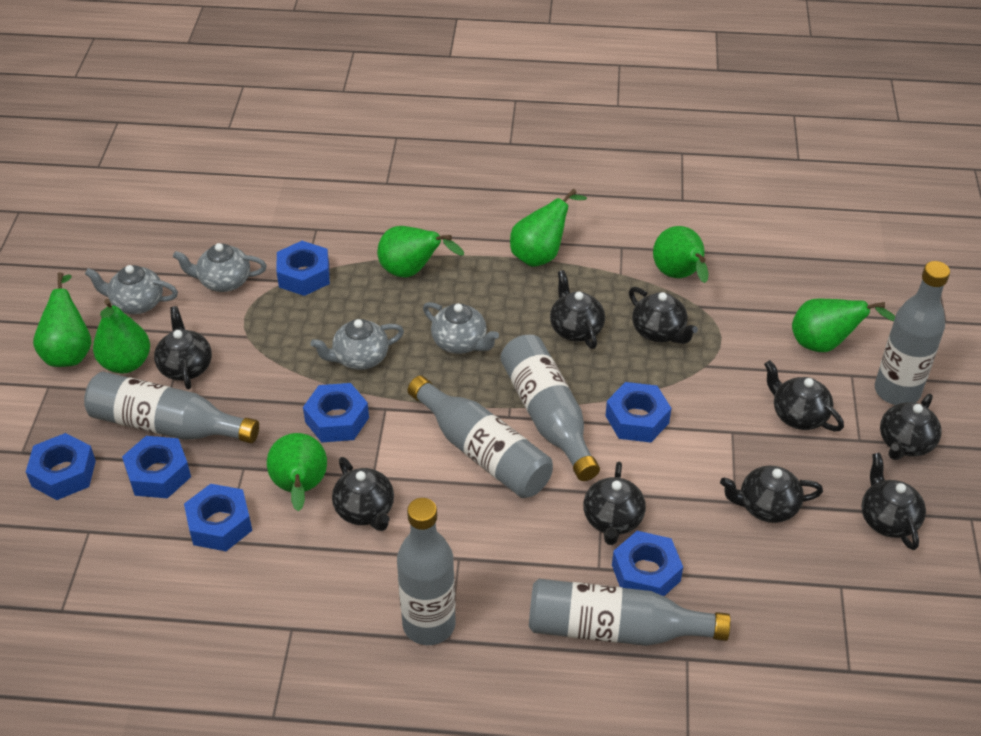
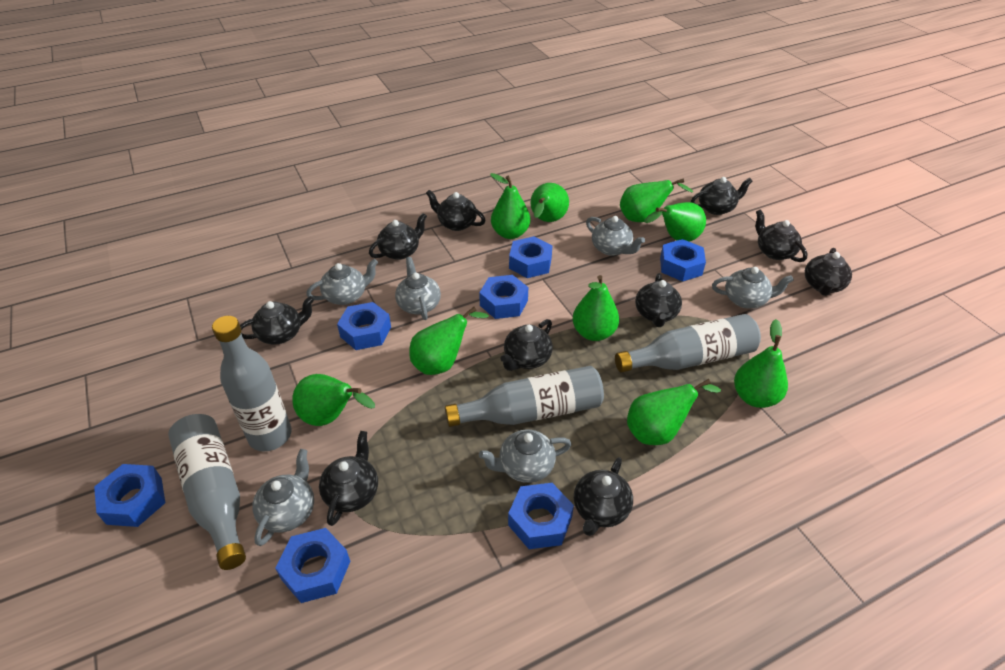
black teapot: [154,306,212,389] [332,457,394,531] [550,270,605,349] [583,462,646,545] [629,287,698,344] [720,466,823,523] [764,360,844,431] [861,453,926,550] [880,394,942,460] = 9 -> [240,296,314,345] [319,431,378,526] [369,213,427,260] [426,190,486,231] [500,319,553,371] [574,457,633,536] [635,273,682,327] [691,177,753,215] [755,209,808,262] [805,248,852,296] = 10
green pear: [33,272,91,367] [93,299,150,373] [267,433,327,511] [377,226,464,278] [510,189,587,267] [653,226,709,283] [792,299,895,352] = 7 -> [292,374,375,426] [409,307,489,375] [490,173,530,239] [530,183,569,222] [572,275,619,341] [620,178,693,222] [627,379,721,445] [644,202,706,242] [734,319,788,408] = 9
grey bottle: [84,371,259,443] [397,498,456,645] [408,375,553,498] [500,335,600,481] [529,579,730,646] [875,261,950,405] = 6 -> [168,414,246,570] [212,316,292,451] [445,366,604,427] [615,314,761,373] = 4
grey teapot: [85,265,178,314] [173,243,267,292] [310,319,404,370] [423,302,499,354] = 4 -> [252,449,314,546] [306,259,378,305] [395,257,441,320] [479,429,572,483] [586,216,645,256] [712,267,794,308] = 6

